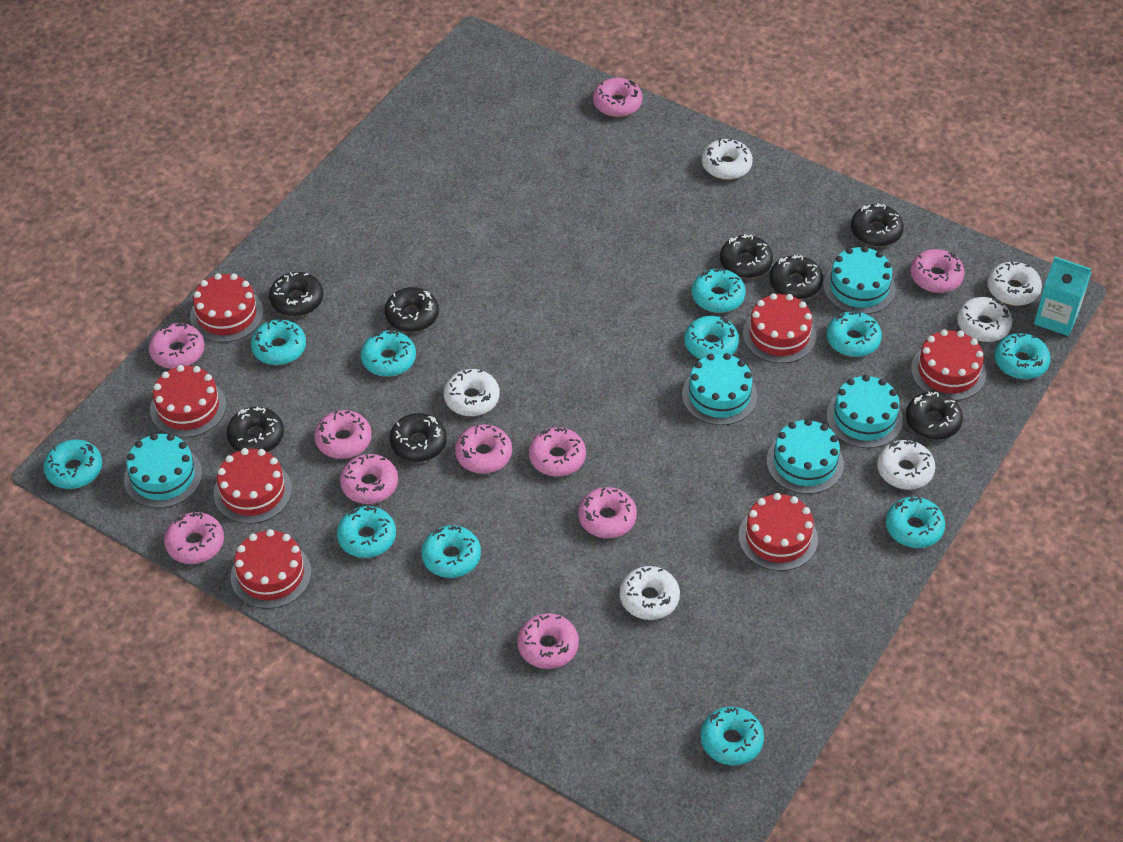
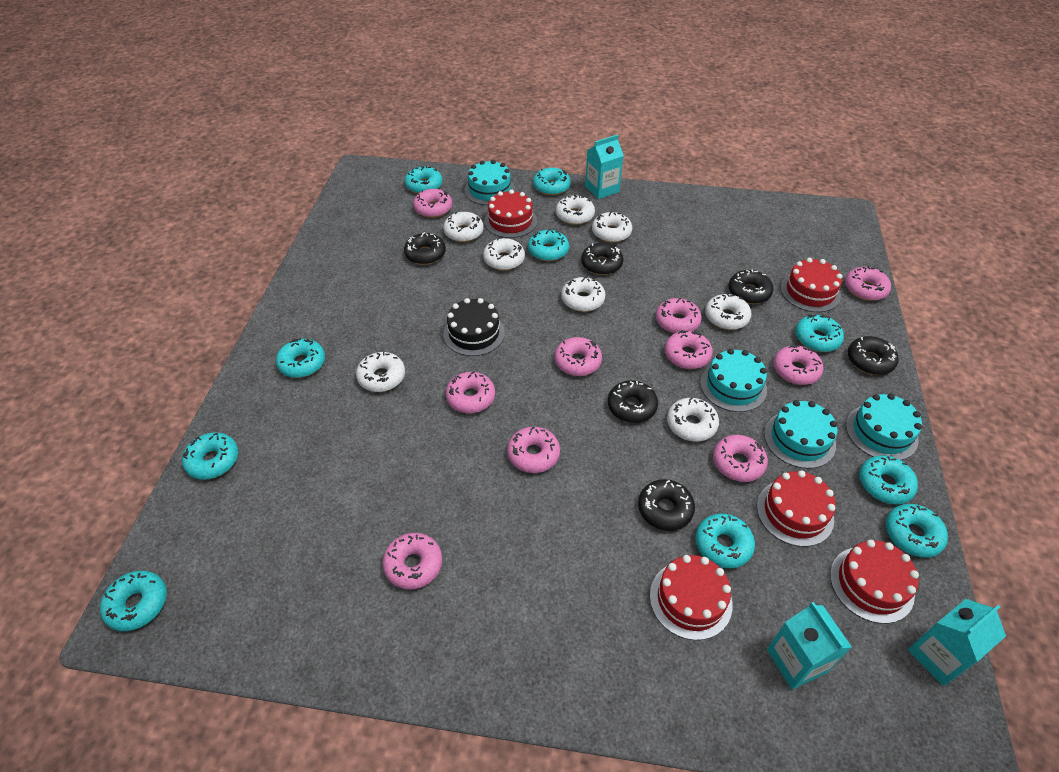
black cake: none = 0 -> [443,298,505,356] = 1
black donut: [227,407,284,452] [269,272,323,316] [385,287,439,332] [390,413,447,462] [720,234,773,278] [769,255,823,299] [851,203,904,247] [906,391,963,440] = 8 -> [404,232,446,265] [581,243,623,275] [608,380,658,423] [638,479,695,531] [728,270,774,304] [848,336,899,375] = 6
red cake: [150,365,226,438] [190,273,263,342] [213,448,292,524] [231,529,311,609] [738,493,818,571] [743,293,816,363] [911,329,986,401] = 7 -> [484,190,537,238] [650,555,732,640] [757,470,836,547] [781,258,842,312] [830,540,919,624] = 5
turquoise cake: [124,433,202,508] [682,353,757,425] [766,419,844,494] [823,246,896,314] [827,375,903,448] = 5 -> [465,160,515,205] [700,349,767,412] [764,400,838,469] [846,394,922,460] = 4
turquoise carton: [1034,257,1091,336] = 1 -> [585,135,624,199] [767,602,852,689] [908,599,1006,686] = 3
turquoise donut: [43,440,102,489] [251,319,306,365] [337,506,396,558] [361,330,416,377] [422,525,481,578] [684,316,739,359] [692,268,746,313] [700,707,764,765] [827,311,882,357] [886,497,945,548] [994,333,1051,379] = 11 -> [100,571,167,631] [182,432,238,480] [276,339,325,378] [405,166,442,194] [528,229,569,261] [533,168,571,195] [695,514,755,568] [795,314,844,352] [859,455,918,505] [886,504,948,558] = 10
white donut: [444,369,500,416] [620,566,680,620] [702,139,753,180] [877,440,935,489] [957,297,1013,342] [987,262,1042,306] = 6 -> [356,352,405,392] [443,212,484,242] [483,238,525,270] [556,195,595,225] [561,276,605,312] [592,211,632,242] [667,397,719,442] [705,294,751,330] = 8

